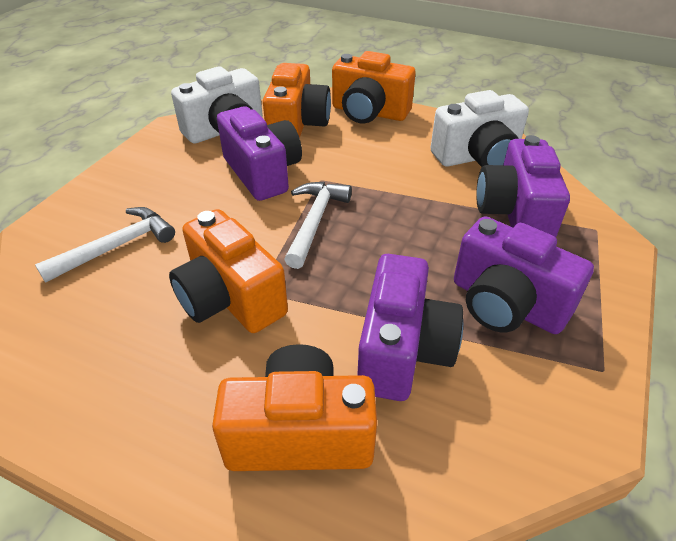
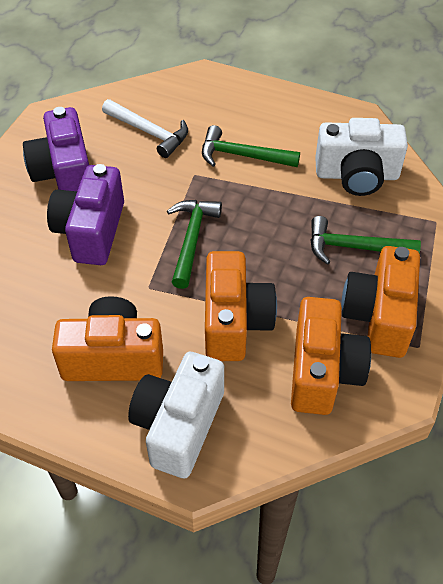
green hammer: none = 0 -> [167,200,222,289] [202,125,300,167] [310,216,421,265] = 3
purple camera: [217,106,302,201] [357,254,463,401] [454,216,594,334] [476,135,570,237] = 4 -> [23,107,89,191] [47,164,124,265] = 2
white hammer: [35,207,175,283] [284,182,352,269] = 2 -> [102,99,188,158] = 1

